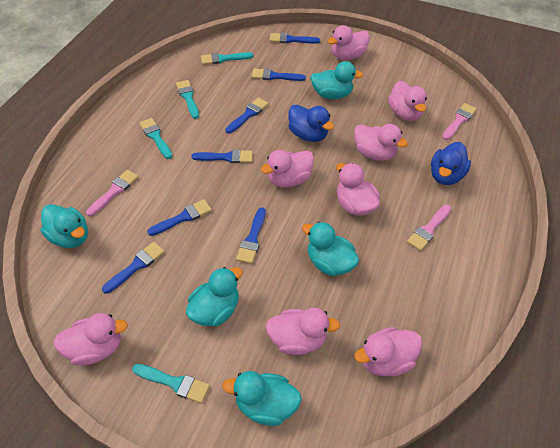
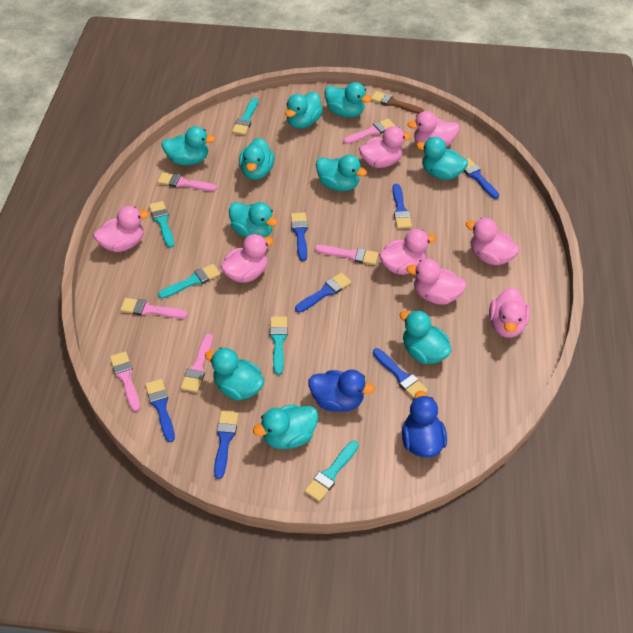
brown brush: none = 0 -> [371,91,424,114] = 1
pink brush: [86,170,138,216] [407,204,451,251] [442,103,477,140] = 3 -> [110,351,140,411] [120,298,188,319] [157,172,217,191] [181,334,213,393] [315,245,379,265] [343,118,395,144] = 6
turquoise brush: [132,364,210,403] [139,118,173,159] [176,80,199,119] [201,52,253,65] = 4 -> [149,201,174,248] [158,264,221,299] [232,98,258,135] [270,316,288,375] [304,441,359,502] = 5
turquoise duck: [40,204,88,248] [186,267,243,327] [222,371,302,426] [302,222,359,276] [310,61,363,99] = 5 -> [161,126,215,165] [205,347,264,401] [229,202,278,238] [239,138,275,180] [253,404,318,449] [285,92,323,128] [316,155,367,191] [325,82,371,118] [399,310,452,364] [416,137,468,180] = 10

